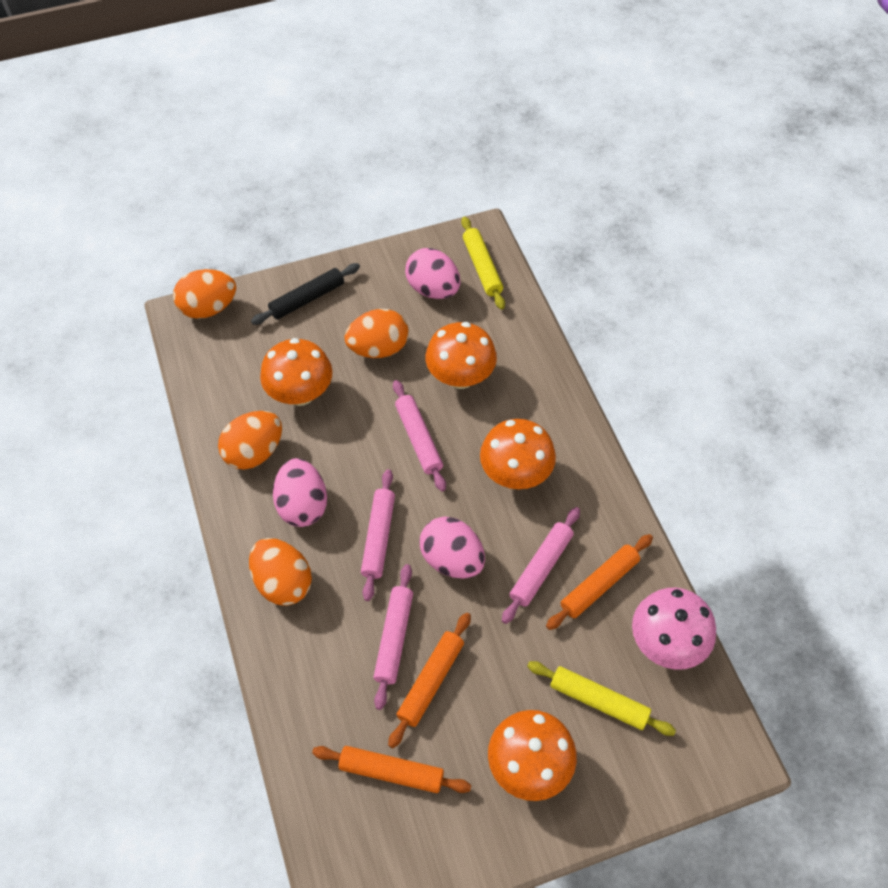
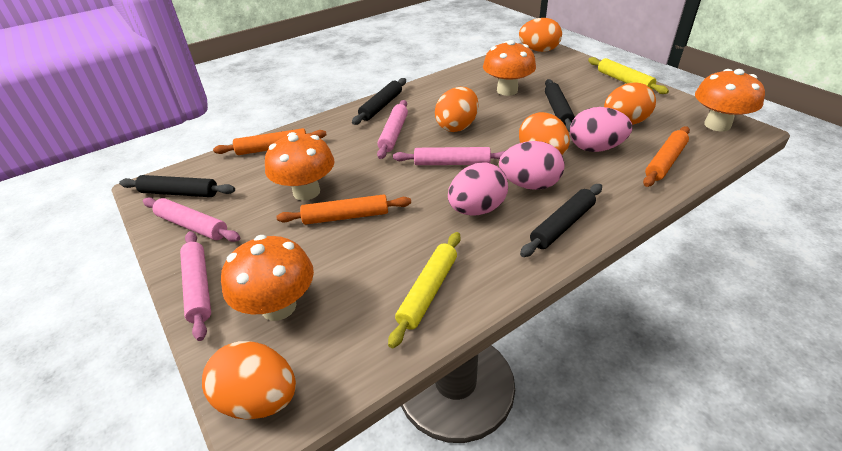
black rolling pin: [251,263,360,325] = 1 -> [119,175,235,197] [352,78,406,125] [520,184,602,257] [545,79,575,132] = 4
orange egg: [173,269,236,319] [218,411,282,469] [249,538,312,606] [344,309,409,358] = 4 -> [202,341,296,419] [435,87,478,132] [519,18,562,52] [519,112,570,155] [604,82,656,125] = 5
pink mushroom: [632,588,716,670] = 1 -> none = 0

